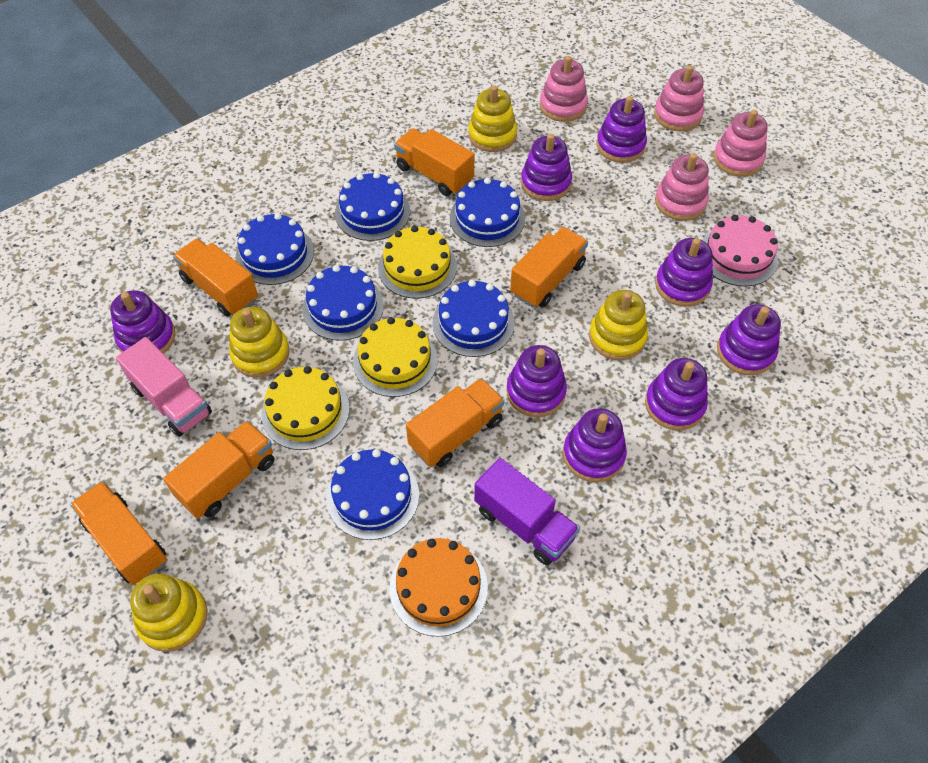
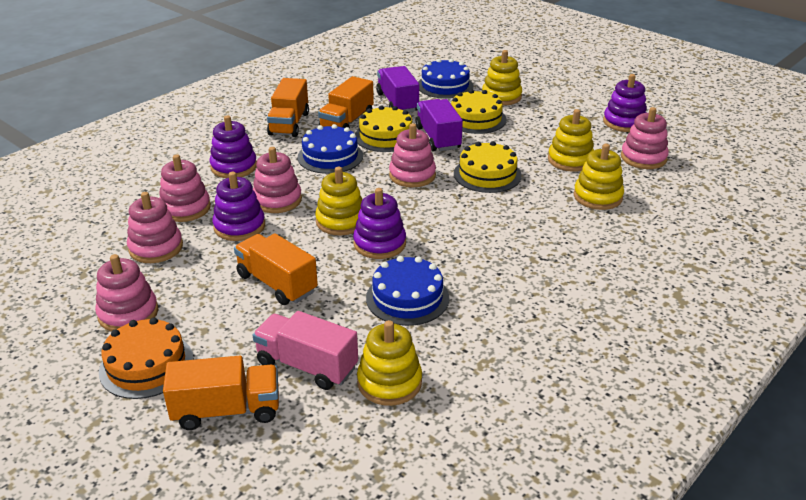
blue cake: [236,213,314,285] [302,265,384,341] [326,449,419,540] [335,172,410,241] [432,280,515,357] [450,178,525,247] = 6 -> [298,124,363,174] [366,256,449,326] [418,59,474,99] = 3
orange truck: [70,481,167,585] [163,420,274,519] [173,238,258,316] [394,128,474,196] [406,378,505,467] [510,227,588,308] = 6 -> [163,356,279,430] [234,234,318,305] [267,78,309,137] [318,76,374,129] = 4
pink cake: [702,215,778,286] = 1 -> none = 0
pink stacking toy: [540,56,588,122] [654,65,704,132] [655,153,709,221] [713,110,768,177] = 4 -> [95,254,158,332] [127,192,183,263] [159,154,211,222] [253,147,302,213] [389,123,436,187] [621,107,669,169] = 6
purple stacking toy: [110,290,175,354] [506,345,567,417] [521,134,572,201] [563,408,627,482] [596,96,647,163] [645,358,708,430] [655,238,713,307] [717,304,781,375] = 8 -> [210,115,257,178] [212,172,265,241] [353,188,406,259] [603,74,647,132] = 4
purple truck: [474,458,580,565] = 1 -> [376,66,419,112] [415,99,463,151] = 2
yellow stacking toy: [130,574,208,652] [229,307,290,378] [468,85,517,152] [589,290,648,360] = 4 -> [315,167,362,235] [357,320,422,406] [482,50,522,105] [548,109,594,172] [574,144,624,210] = 5

